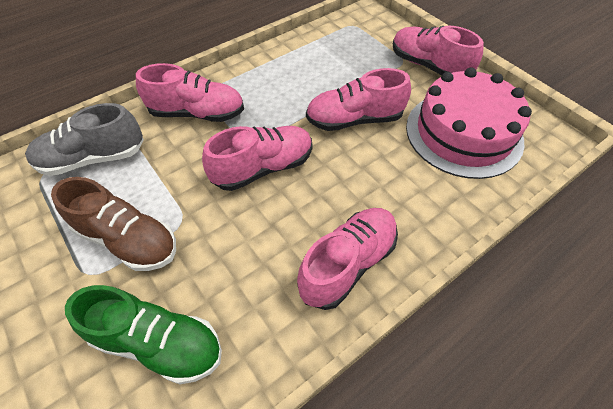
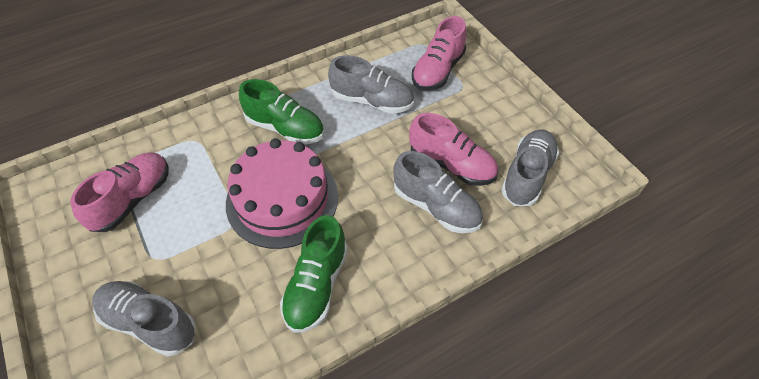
brown shoe: [51,177,176,271] = 1 -> none = 0
green shoe: [65,285,222,384] = 1 -> [239,79,324,145] [280,215,348,333] = 2
grey shoe: [25,103,144,176] = 1 -> [92,281,196,357] [328,55,414,114] [394,151,483,233] [501,129,559,206] = 4
pink shoe: [136,63,244,122] [202,126,312,191] [297,208,398,310] [306,68,411,131] [393,26,484,76] = 5 -> [70,153,169,232] [409,113,498,186] [412,16,467,91] = 3

